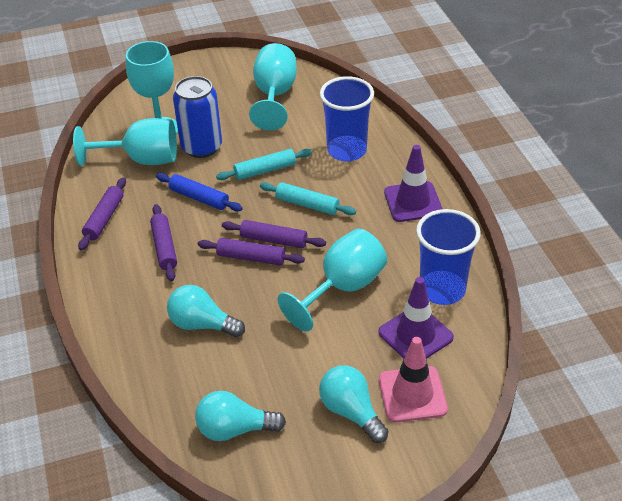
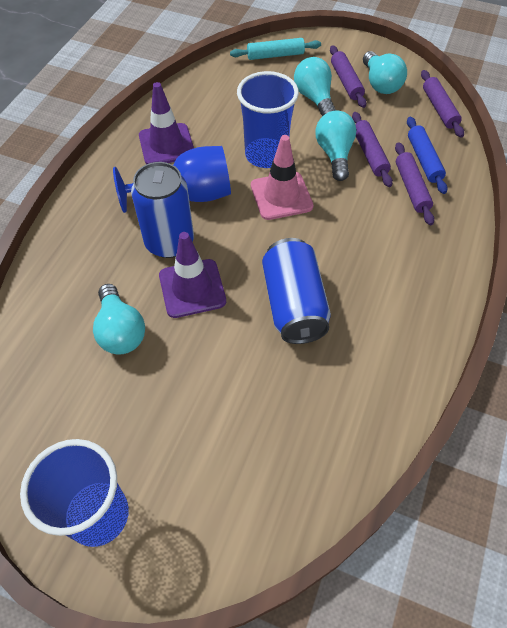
blue can: [173,76,222,158] = 1 -> [131,162,194,258] [262,238,331,344] = 2
blue goblet: none = 0 -> [113,146,231,213] = 1
turquoise goblet: [73,118,177,166] [126,41,178,135] [249,43,297,130] [278,229,387,332] = 4 -> none = 0
turquoise light bulb: [167,285,245,337] [195,391,286,441] [319,365,389,443] = 3 -> [93,284,145,355] [294,57,336,116] [315,111,356,181] [363,51,407,94] = 4
turquoise rolling pin: [216,149,312,180] [260,182,356,215] = 2 -> [230,38,321,60] = 1

